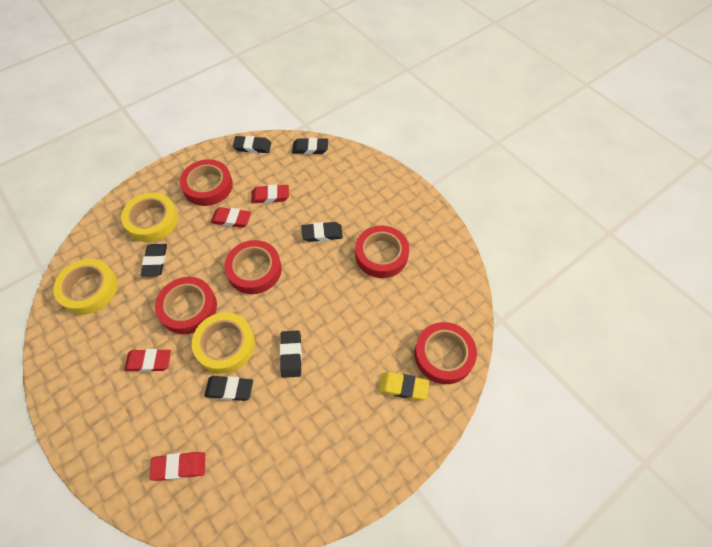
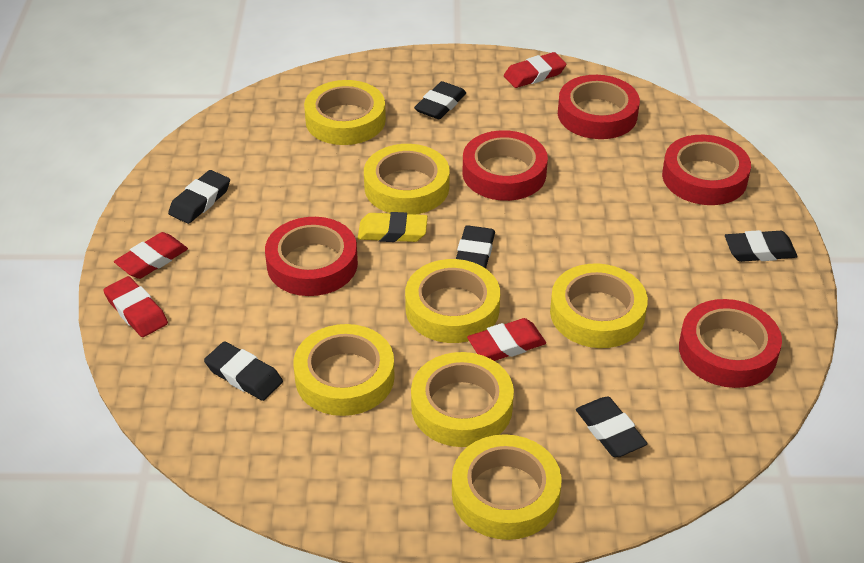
yellow tape: [53,259,118,315] [121,193,178,242] [192,312,255,374] = 3 -> [293,324,395,416] [304,80,386,145] [364,144,450,214] [405,259,500,343] [411,352,514,447] [452,434,562,540] [550,263,648,348] = 7

